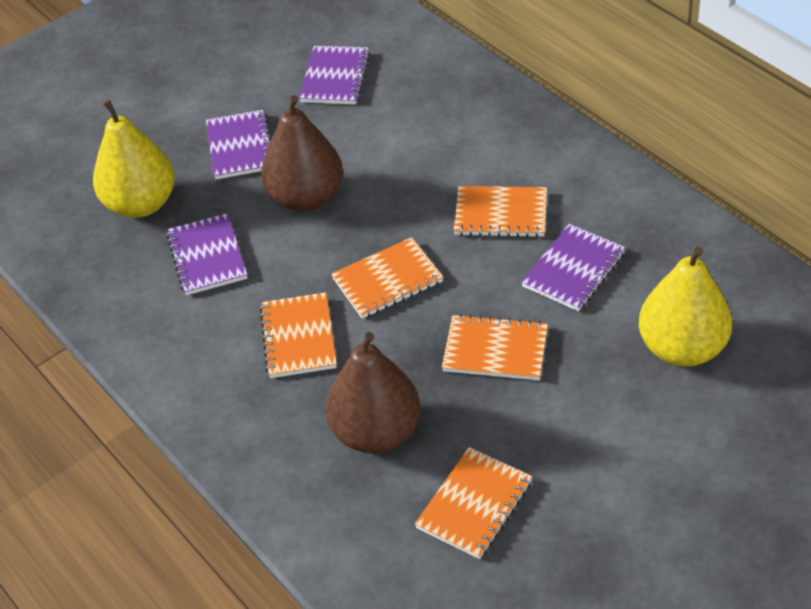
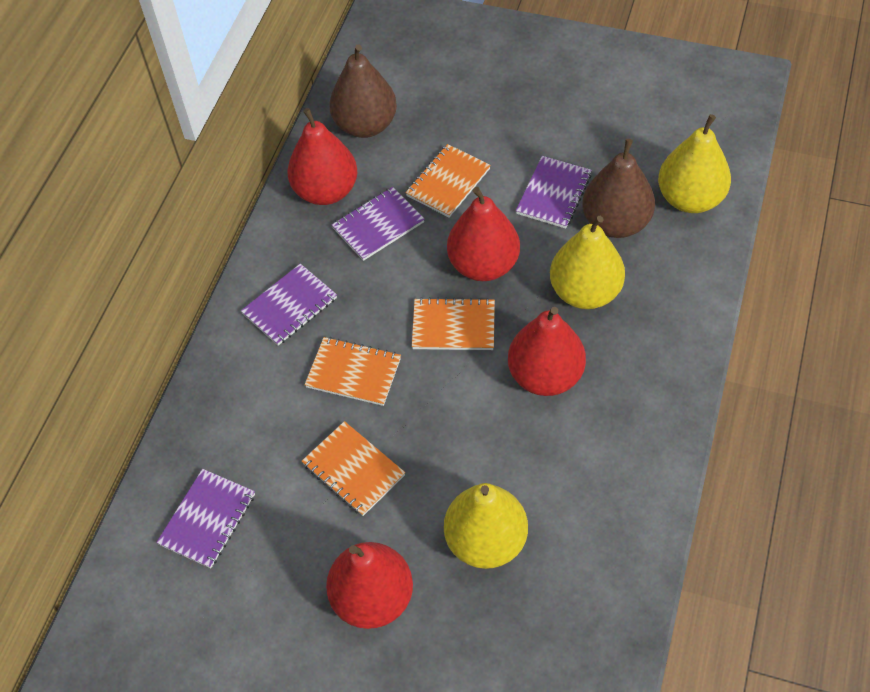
orange notebook: [260,292,337,378] [331,237,444,319] [415,447,533,559] [442,314,548,380] [454,186,547,237] = 5 -> [302,421,405,516] [305,337,401,406] [405,144,491,217] [412,297,495,350] = 4
red pear: none = 0 -> [287,108,357,205] [326,542,413,629] [447,187,520,281] [508,307,586,396] = 4
yellow pear: [93,99,175,218] [639,247,732,366] = 2 -> [444,483,528,569] [550,216,625,309] [658,114,731,213] = 3

